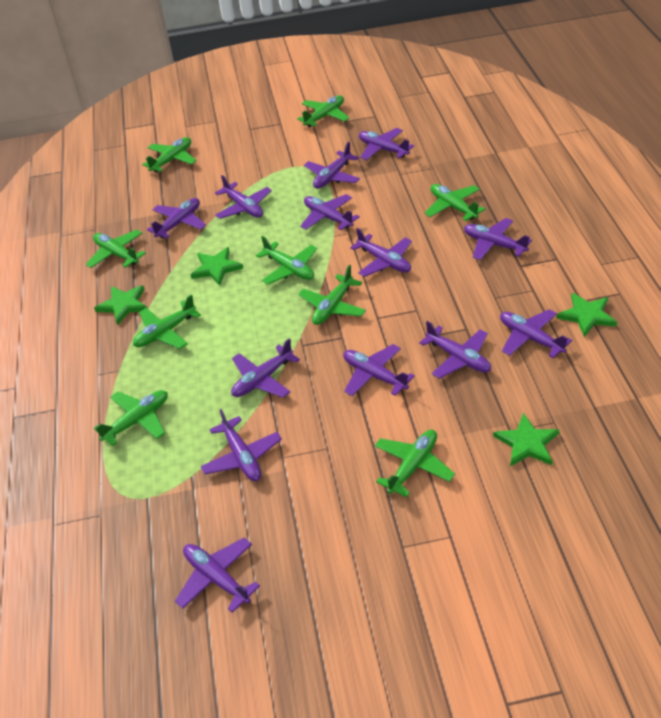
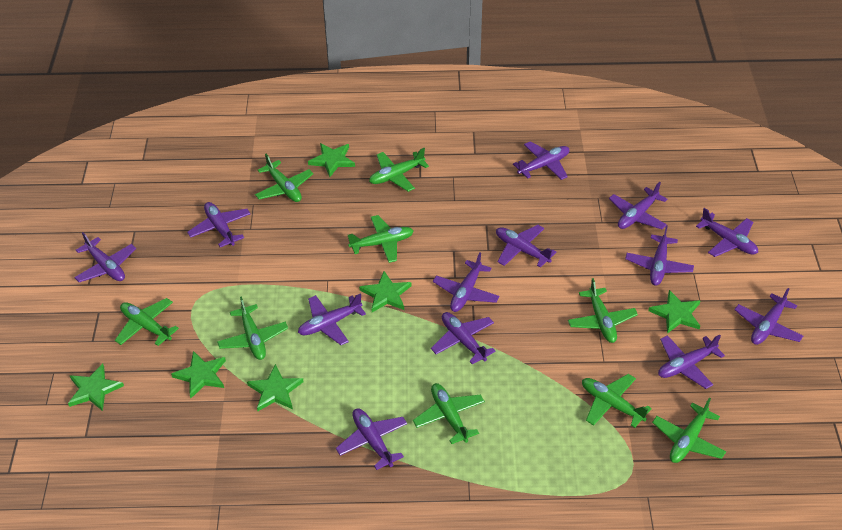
green star: [94,285,148,325] [190,247,244,286] [493,413,559,466] [556,293,617,337] = 4 -> [68,364,124,411] [171,351,226,398] [247,364,304,412] [308,143,355,177] [359,271,412,312] [648,290,700,334] = 6

